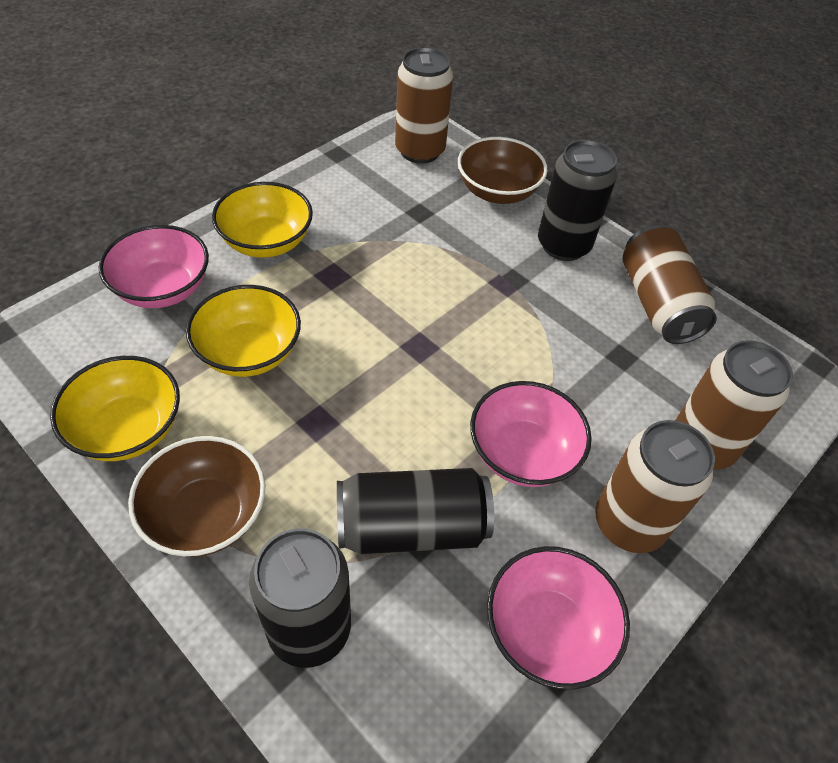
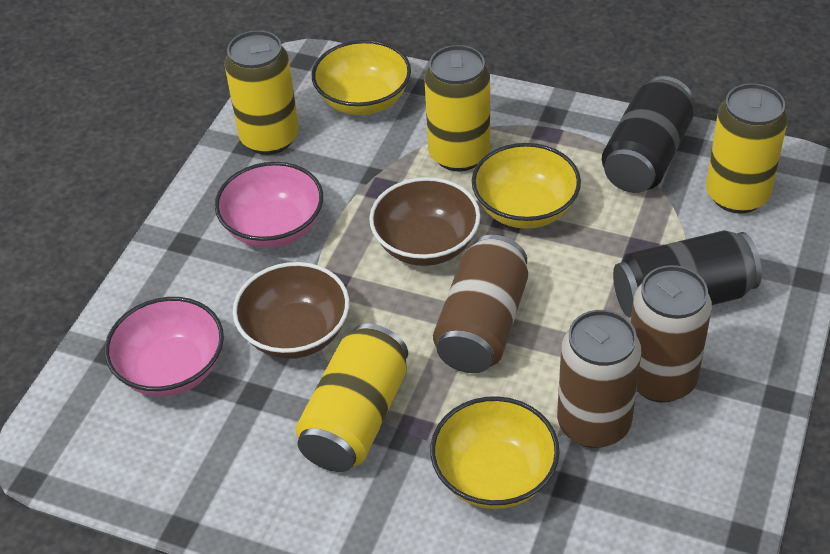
black can: [249,528,351,668] [337,468,494,554] [538,140,617,261] = 3 -> [602,76,694,193] [613,230,762,318] = 2
brown can: [395,47,453,164] [595,420,715,553] [622,225,717,344] [675,340,793,470] = 4 -> [433,235,528,373] [557,310,641,448] [631,265,712,403] = 3
pink bowl: [99,225,209,308] [470,381,592,487] [487,546,630,690] = 3 -> [105,297,224,396] [215,162,323,248] = 2
yellow can: none = 0 -> [225,30,299,155] [295,324,408,472] [424,45,490,171] [706,83,788,213] = 4

